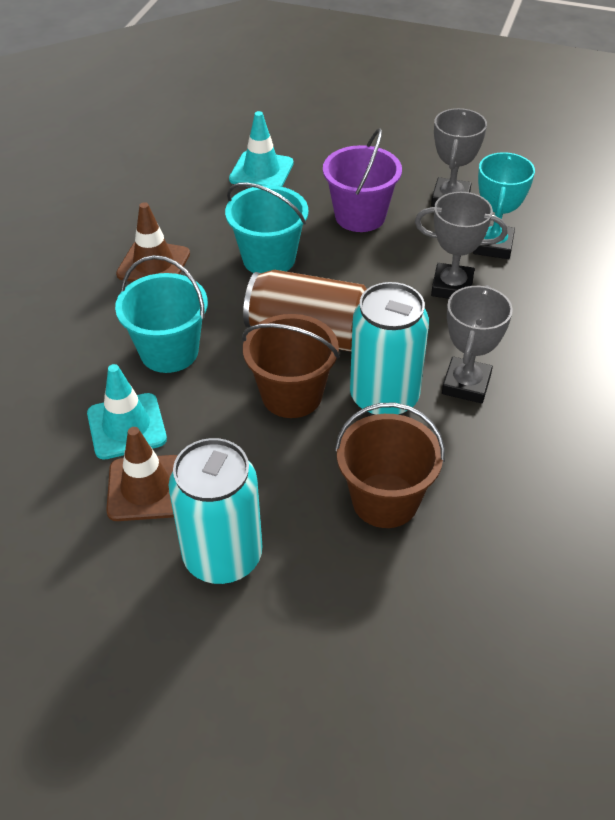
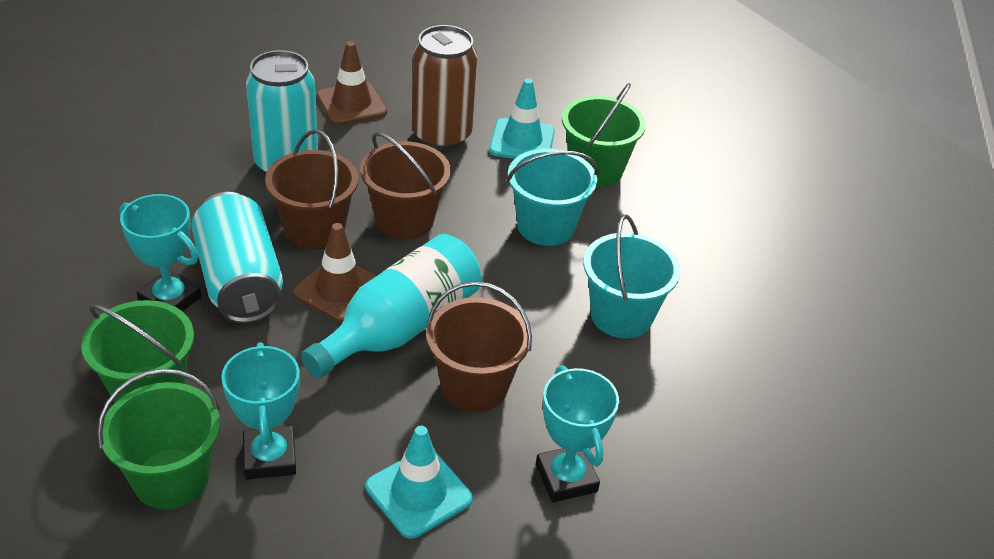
brown bucket: [242,314,340,418] [335,402,445,528] = 2 -> [265,129,358,250] [360,132,451,239] [426,281,532,412] = 3
green bucket: none = 0 -> [81,300,194,403] [97,369,220,510] [562,83,646,187] = 3
grey trophy: [415,192,507,299] [431,108,487,207] [442,285,513,403] = 3 -> none = 0
purple bucket: [323,128,402,232] = 1 -> none = 0
turquoise bottle: none = 0 -> [301,234,481,378] = 1
turquoise trophy: [473,152,535,259] = 1 -> [120,194,201,311] [221,342,300,479] [536,365,619,502] = 3

